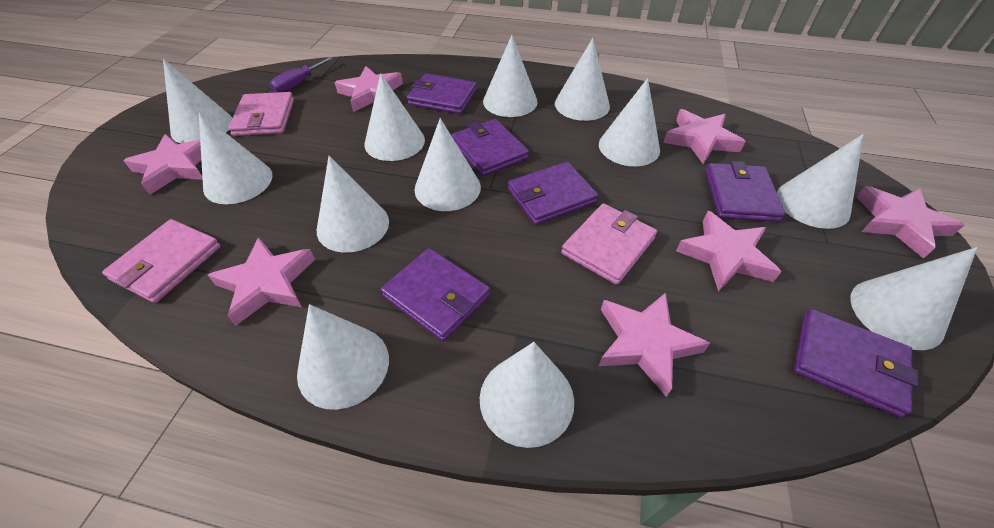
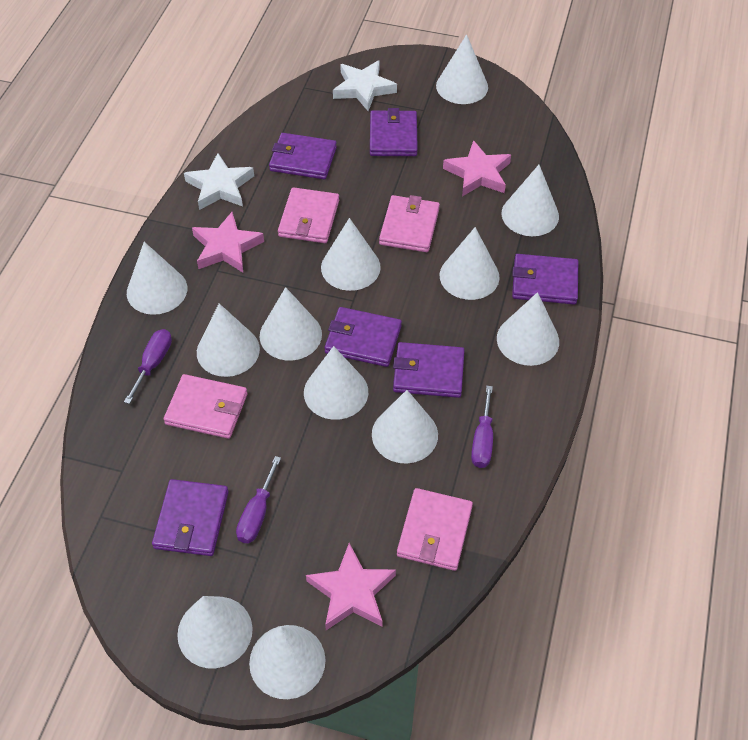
pink star: [123,134,203,195] [208,237,315,326] [334,66,403,112] [599,293,710,397] [663,109,746,164] [676,211,781,291] [856,186,964,259] = 7 -> [192,212,264,272] [306,543,396,630] [443,140,511,196] = 3
pink wallet: [102,219,221,303] [228,92,294,136] [561,203,657,285] = 3 -> [164,374,248,439] [278,187,339,243] [379,195,440,252] [397,488,473,571] = 4
purple screwdriver: [270,57,333,93] = 1 -> [124,329,172,404] [236,456,281,543] [471,386,493,468] = 3
white star: none = 0 -> [184,153,254,210] [333,60,397,111] = 2

